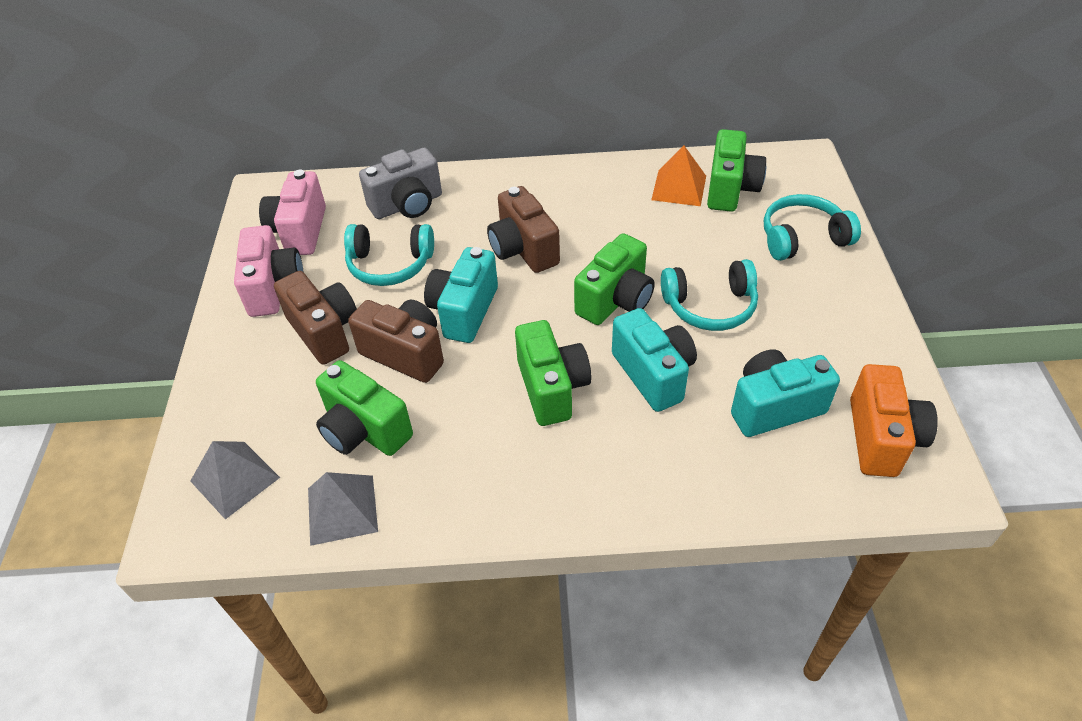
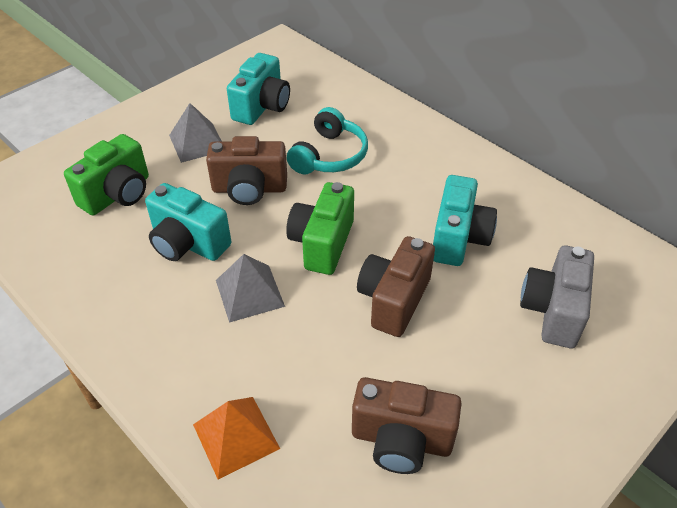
green camera: [316,360,413,456] [515,320,591,426] [574,233,655,325] [707,129,766,212] = 4 -> [64,134,149,216] [286,182,354,275] = 2
orange camera: [850,364,938,477] = 1 -> none = 0
pink camera: [234,225,303,317] [259,170,326,255] = 2 -> none = 0
turquoise headphones: [344,224,434,286] [661,259,758,331] [764,194,861,261] = 3 -> [287,107,368,174] = 1

